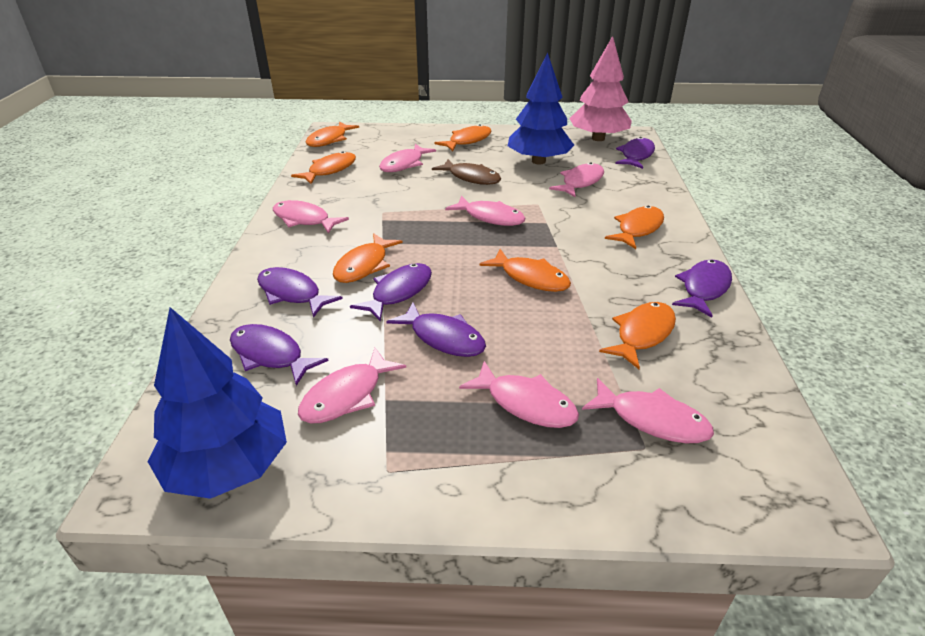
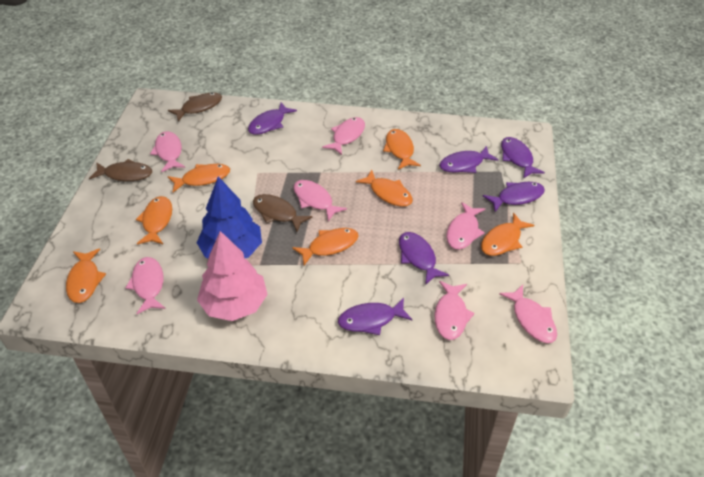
blue tree: [148,307,287,499] [508,53,574,164] = 2 -> [197,176,262,258] = 1
brown fish: [432,159,501,185] = 1 -> [89,159,152,181] [168,92,222,122] [253,194,313,232] = 3

